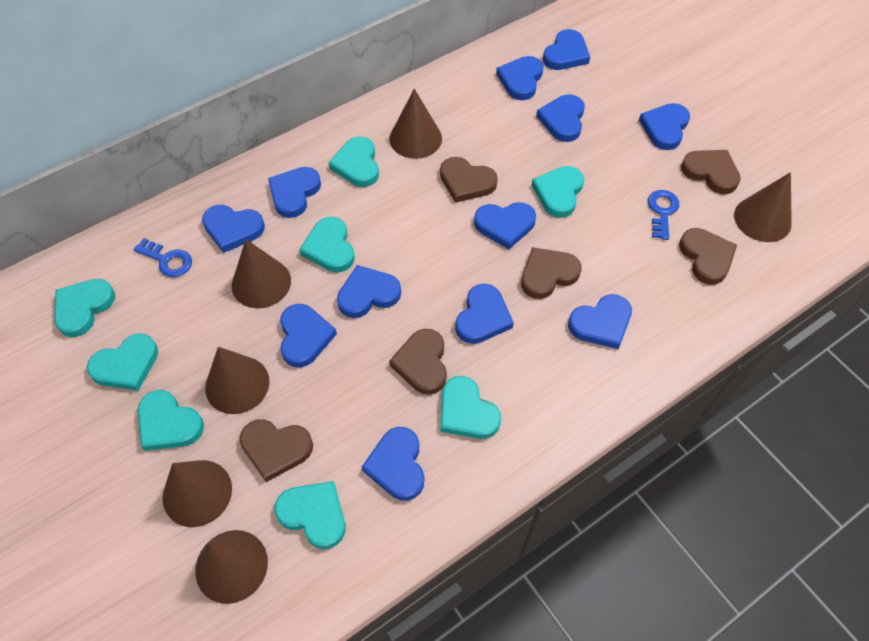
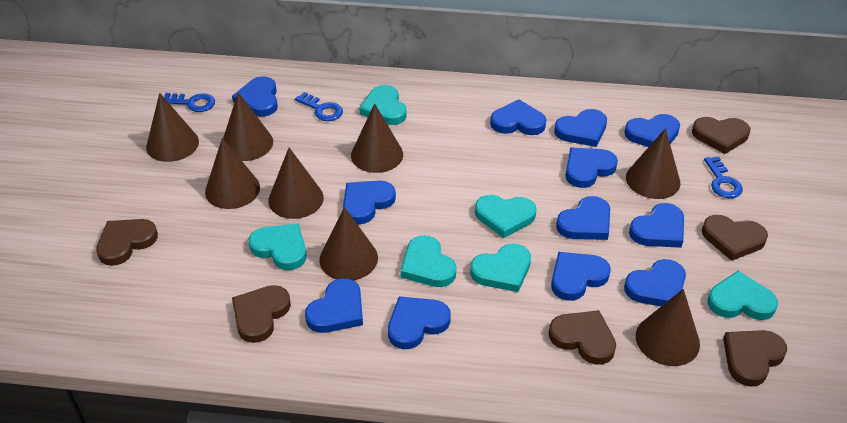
blue key: [133,238,192,277] [648,190,679,240] = 2 -> [164,93,215,112] [295,92,343,121] [704,156,743,198] = 3
brown cone: [163,460,232,527] [195,530,268,604] [205,347,269,414] [232,239,291,308] [389,89,442,159] [734,172,792,242] = 6 -> [146,93,199,162] [205,138,260,209] [223,92,273,161] [268,148,324,219] [319,207,378,281] [351,103,403,173] [626,128,680,199] [636,289,700,366] = 8
turquoise heart: [54,279,115,337] [87,333,158,391] [138,390,204,451] [274,481,345,549] [299,217,355,273] [329,137,379,187] [440,376,501,439] [531,166,584,218] = 8 -> [248,223,307,270] [359,85,407,125] [400,235,456,287] [470,243,531,292] [475,195,537,238] [707,271,778,320] = 6

